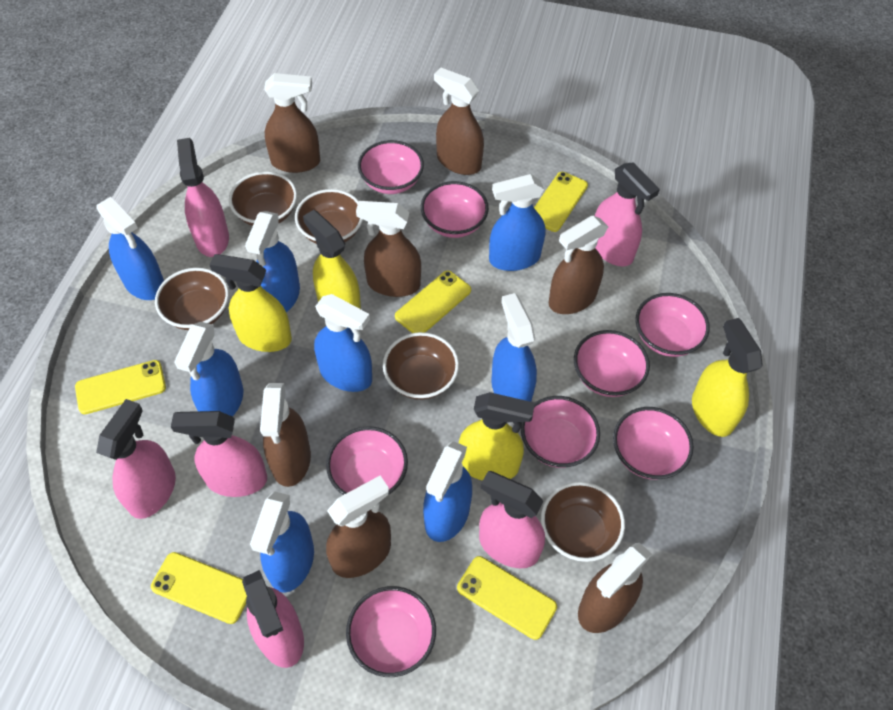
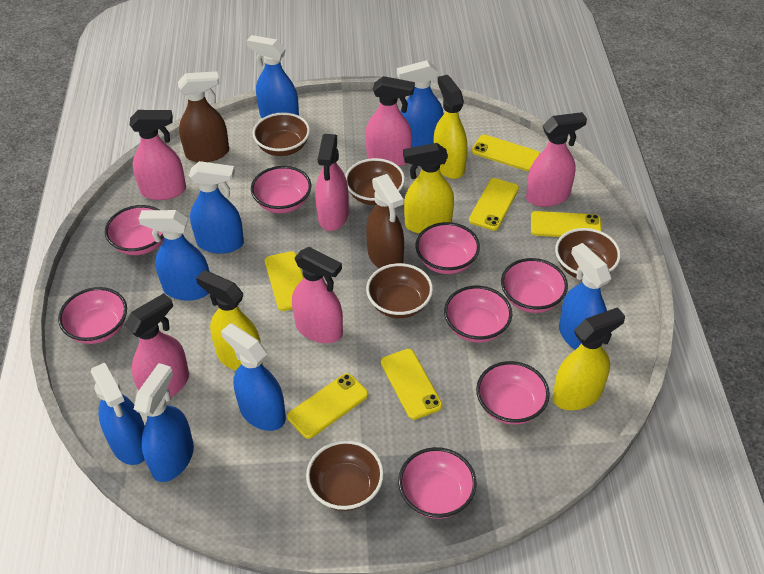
brown spray bottle: [260,383,311,487] [264,73,320,173] [326,476,391,578] [356,201,421,297] [434,68,484,175] [549,216,608,314] [578,543,652,633] = 7 -> [178,71,229,162] [366,174,404,268] = 2
yellow phone: [75,360,166,414] [151,552,247,624] [395,271,471,333] [457,556,557,640] [534,172,588,232] = 5 -> [265,251,304,311] [287,373,368,439] [381,349,443,420] [469,178,519,231] [472,135,540,171] [531,211,602,237] = 6

